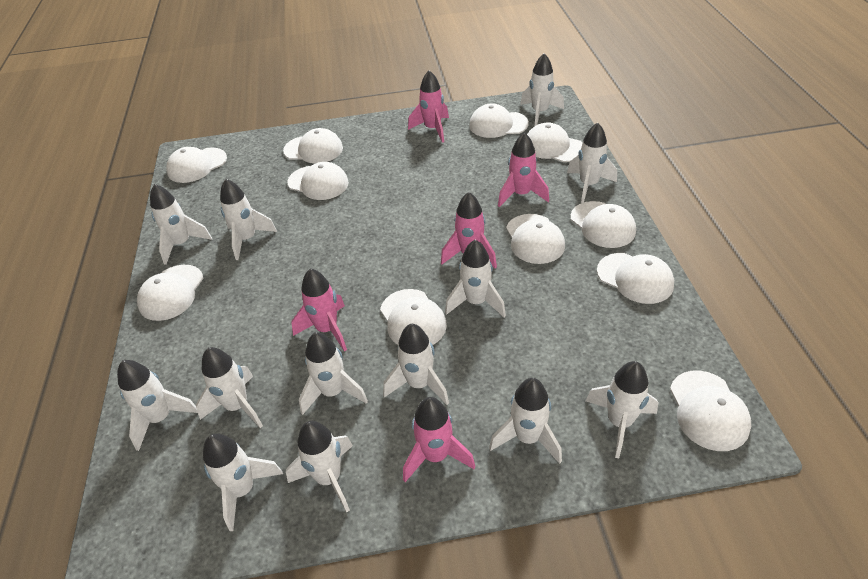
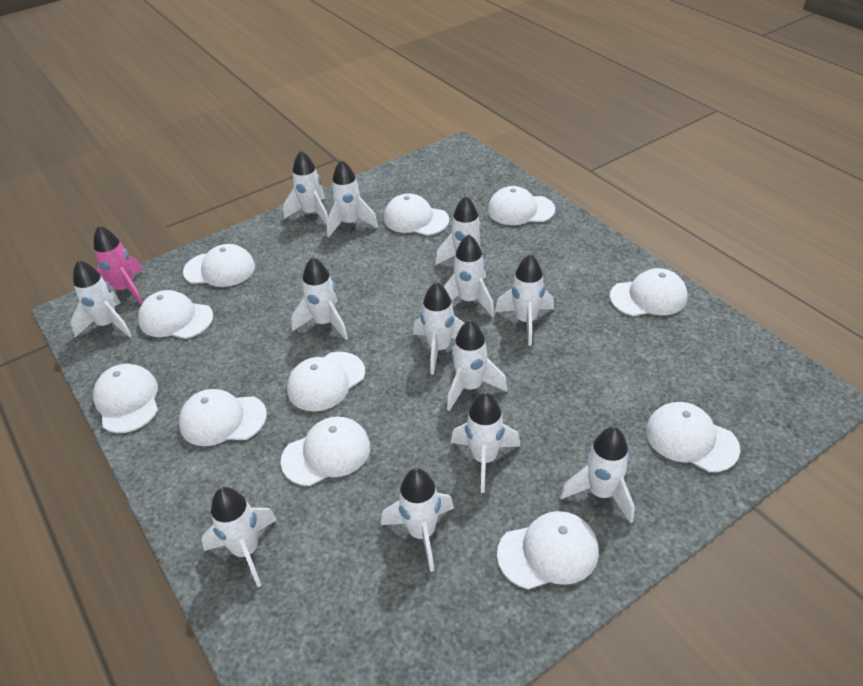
pink rocket: [292,268,347,352] [403,397,475,482] [408,70,449,143] [441,192,497,268] [498,132,549,207] = 5 -> [94,225,143,305] = 1

